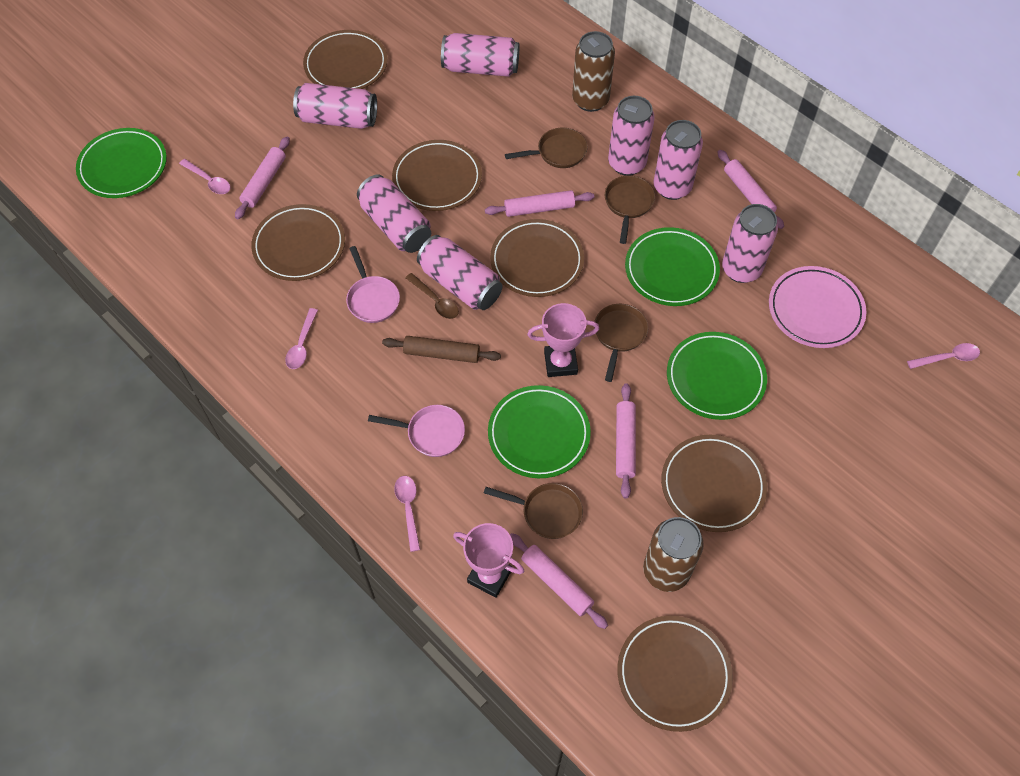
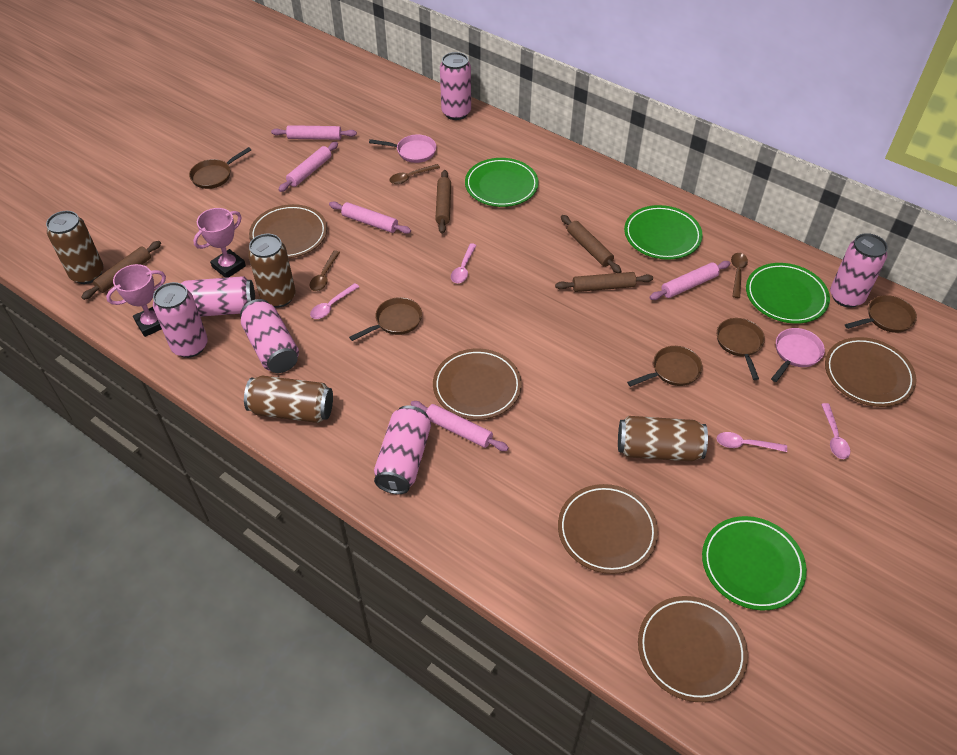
brown can: [572,31,615,112] [643,517,704,592] = 2 -> [46,211,104,284] [244,376,333,423] [248,234,296,308] [618,416,708,462] = 4
brown pan: [484,483,583,539] [505,128,587,168] [594,304,648,382] [605,175,655,244] = 4 -> [189,147,251,189] [349,297,422,341] [627,346,703,387] [717,318,765,380] [845,295,917,333] = 5
brown plate: [251,204,345,281] [303,30,388,89] [392,140,482,211] [490,219,584,297] [617,616,733,732] [661,435,767,532] = 6 -> [249,204,327,258] [433,348,522,420] [558,484,658,574] [638,596,748,702] [825,337,916,407] = 5
brown rolling pin: [382,336,501,363] = 1 -> [81,241,161,300] [435,170,451,234] [555,272,653,292] [561,215,621,273] = 4
brown spoon: [406,273,459,319] = 1 -> [310,251,340,291] [389,164,440,184] [731,253,748,298] = 3
pink can: [293,83,377,129] [357,175,431,253] [417,235,503,310] [441,33,519,77] [608,96,654,176] [654,120,703,200] [722,204,778,283] = 7 -> [153,282,208,358] [181,276,255,317] [240,299,299,373] [374,405,431,494] [440,52,471,120] [830,233,888,308] = 6
pink plate: [769,266,866,348] = 1 -> none = 0

